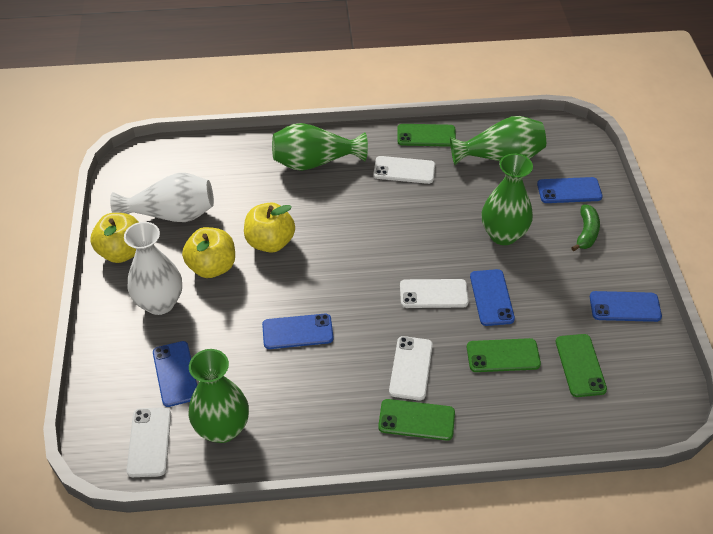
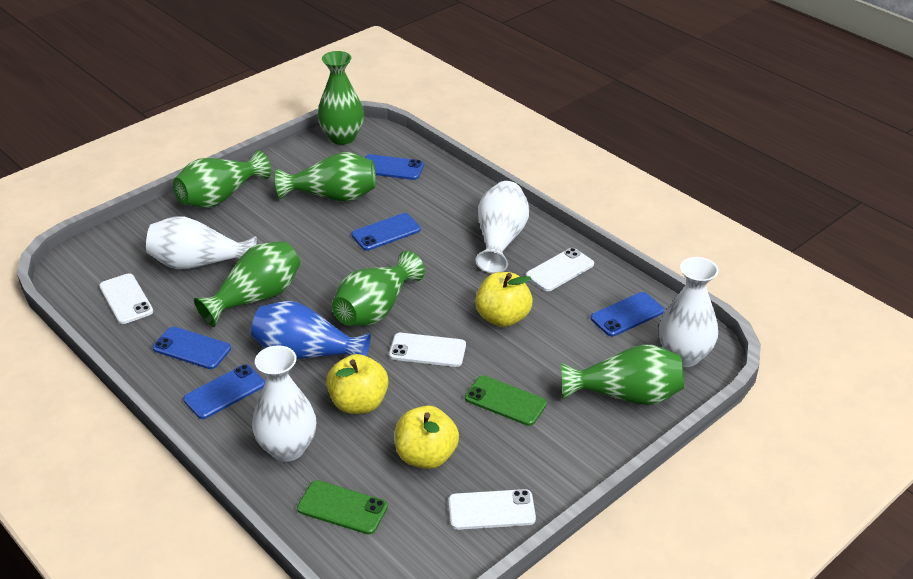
blue vase: none = 0 -> [251,301,371,359] = 1
green banana: [571,205,600,251] = 1 -> none = 0
green phone: [378,399,455,441] [397,124,456,147] [467,338,541,372] [556,334,607,397] = 4 -> [297,480,388,534] [465,376,547,426] = 2
green vase: [189,349,249,443] [272,123,368,171] [450,116,546,165] [482,154,533,245] = 4 -> [173,150,271,208] [194,241,300,327] [275,152,376,202] [318,51,364,145] [332,251,425,326] [561,344,684,405] = 6
white vase: [110,173,214,222] [124,222,182,315] = 2 -> [146,216,257,269] [252,345,316,462] [475,181,529,273] [659,257,719,367] = 4

